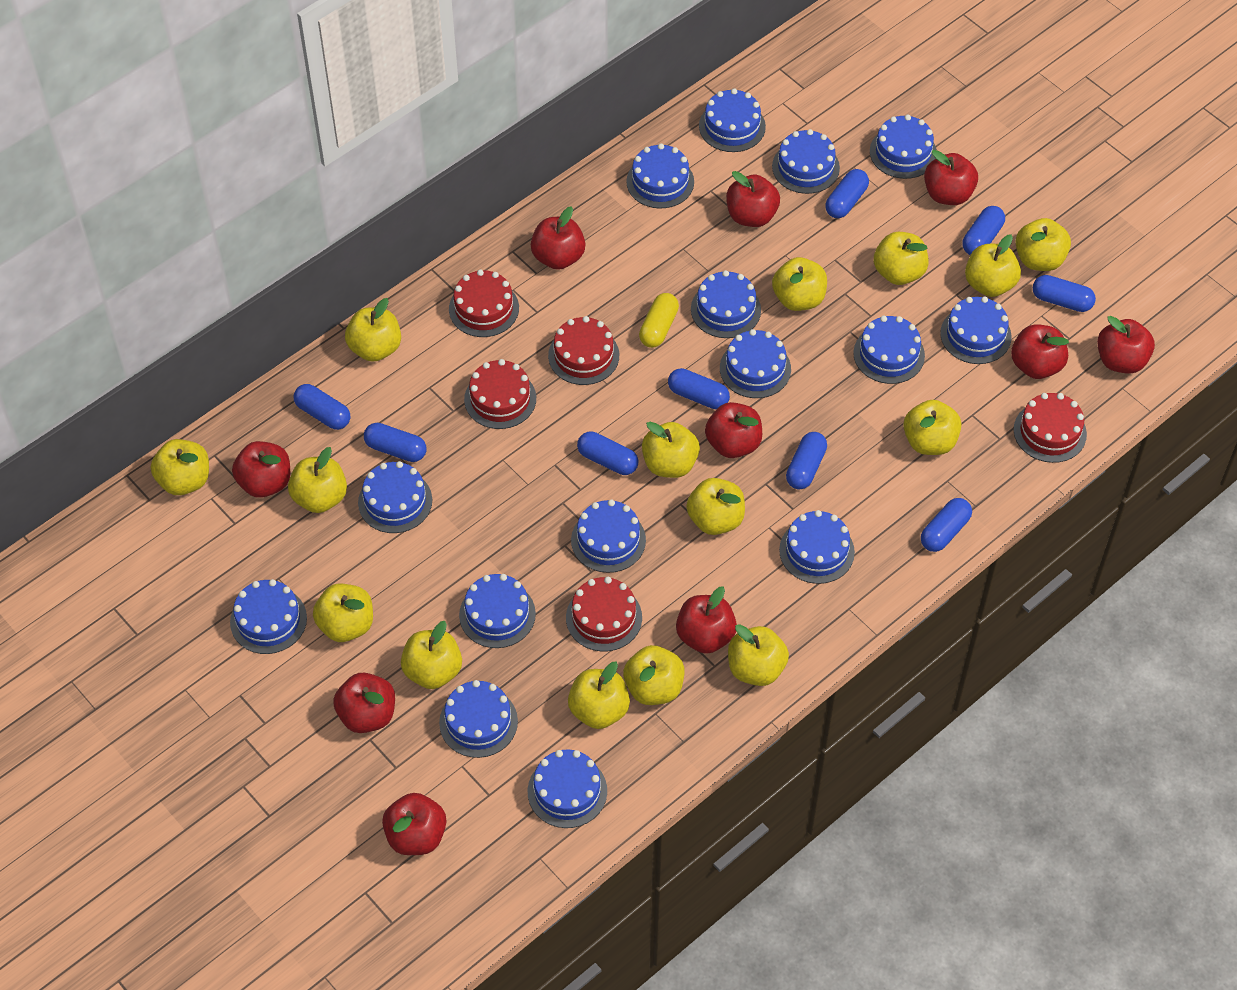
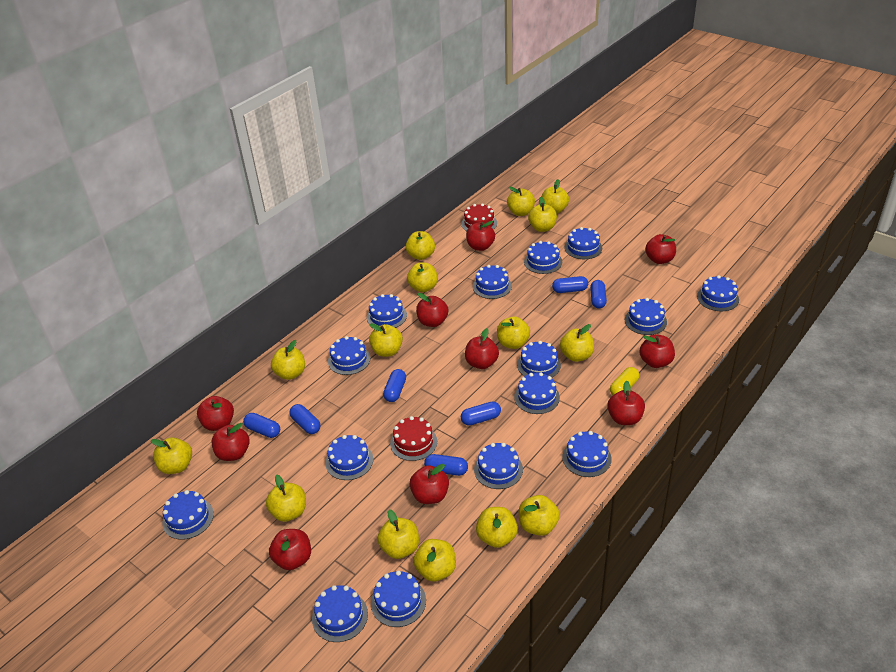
blue capsule: [294,384,350,430] [364,423,426,462] [577,431,638,475] [668,368,730,409] [786,432,827,489] [825,169,869,218] [921,498,972,552] [962,206,1005,255] [1033,275,1096,312] = 9 -> [243,413,280,438] [289,404,321,434] [383,369,406,402] [424,454,468,476] [461,401,501,426] [552,276,588,293] [590,280,607,308] = 7
red cake: [449,269,519,337] [464,359,536,429] [548,316,619,385] [566,577,642,652] [1014,393,1087,463] = 5 -> [390,416,437,461] [461,203,497,231] = 2

